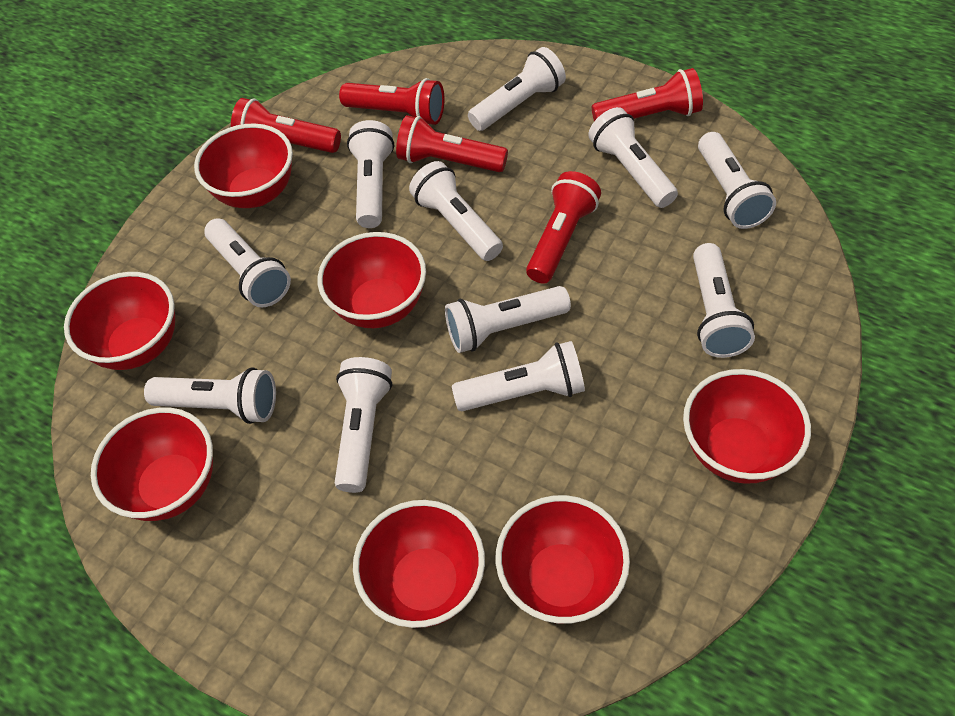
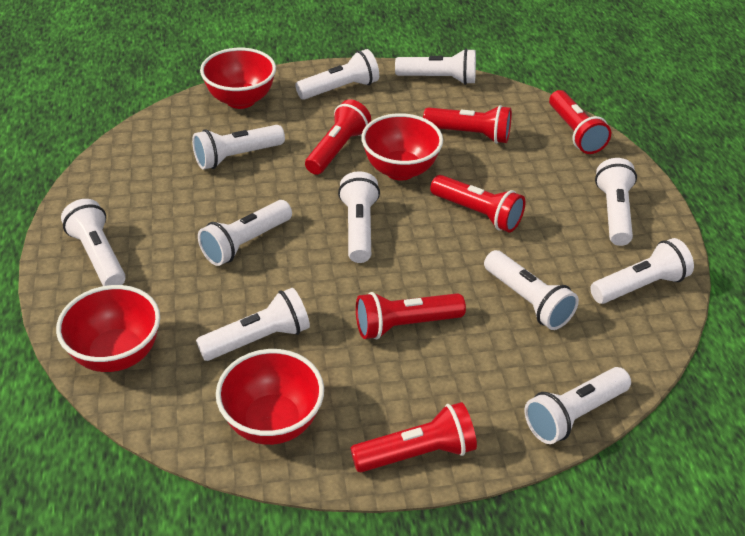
red bowl: [64,272,175,370] [91,407,213,521] [194,123,293,208] [318,232,426,328] [353,500,485,628] [496,495,630,624] [683,369,811,484] = 7 -> [56,285,160,372] [200,48,276,109] [216,349,324,445] [361,113,443,181] = 4
red flashlight: [231,98,341,153] [339,78,444,125] [396,115,508,172] [526,171,601,284] [592,68,703,121] = 5 -> [305,99,371,175] [350,402,477,472] [356,292,466,339] [423,105,512,144] [430,175,525,233] [549,90,611,154] = 6

